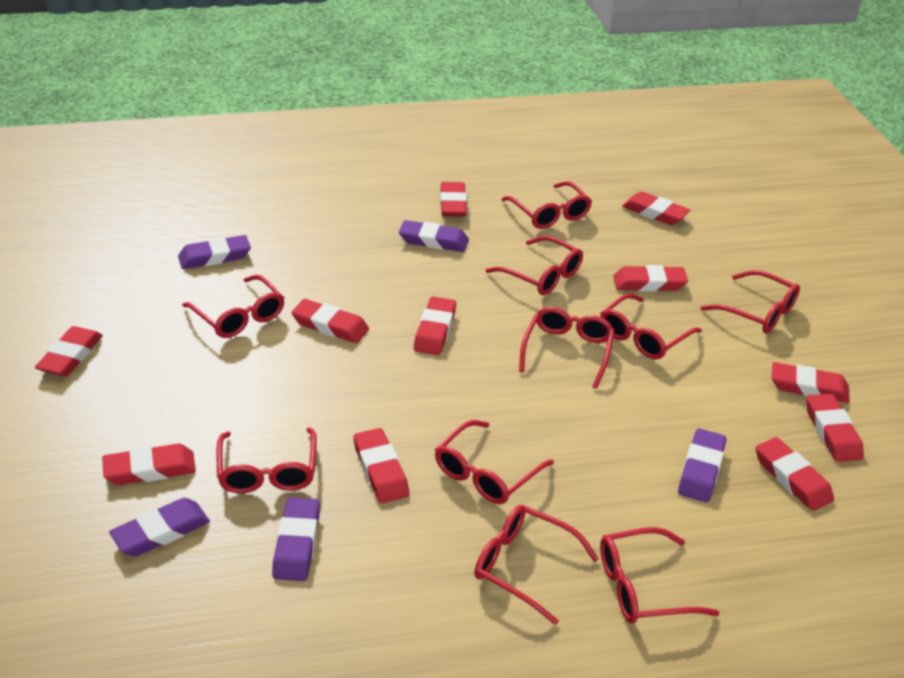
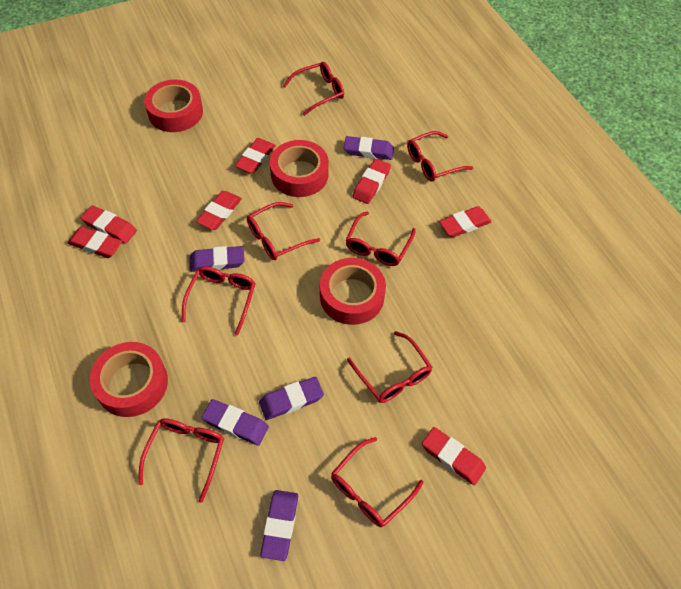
red eraser: [35,326,103,377] [102,444,196,485] [291,299,369,343] [353,428,409,503] [414,297,456,355] [440,182,467,217] [613,265,688,292] [622,191,690,225] [756,437,834,511] [772,362,850,403] [806,394,864,462] = 11 -> [68,226,122,258] [81,205,137,244] [196,191,242,230] [235,138,276,174] [352,159,391,204] [422,427,486,485] [439,206,492,237] = 7
red glasses: [182,275,285,338] [217,427,317,493] [435,420,554,504] [474,505,599,625] [486,236,583,295] [501,181,592,229] [519,307,615,389] [600,293,702,359] [600,527,719,624] [700,270,800,333] = 10 -> [139,418,224,502] [182,266,256,335] [247,202,320,260] [283,62,344,116] [331,437,423,527] [345,212,416,266] [347,331,432,403] [407,131,473,182] = 8
red tape: none = 0 -> [90,342,168,417] [144,80,203,132] [270,140,329,197] [320,258,386,325] = 4

